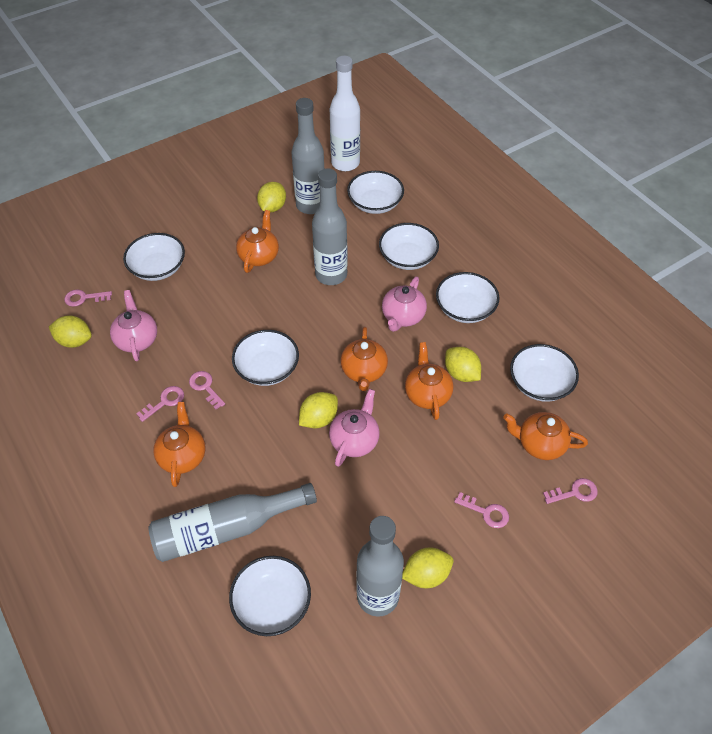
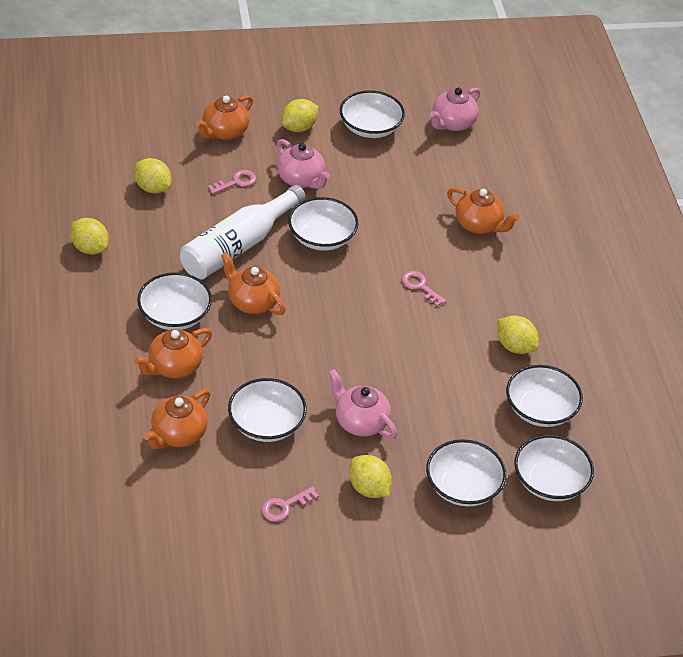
grey bottle: [148,483,317,562] [291,98,324,214] [312,168,348,285] [356,516,404,617] = 4 -> none = 0
pink key: [64,289,112,307] [136,386,184,422] [189,371,225,410] [454,492,509,528] [543,478,598,504] = 5 -> [208,170,256,194] [261,486,319,522] [401,271,446,307] = 3

